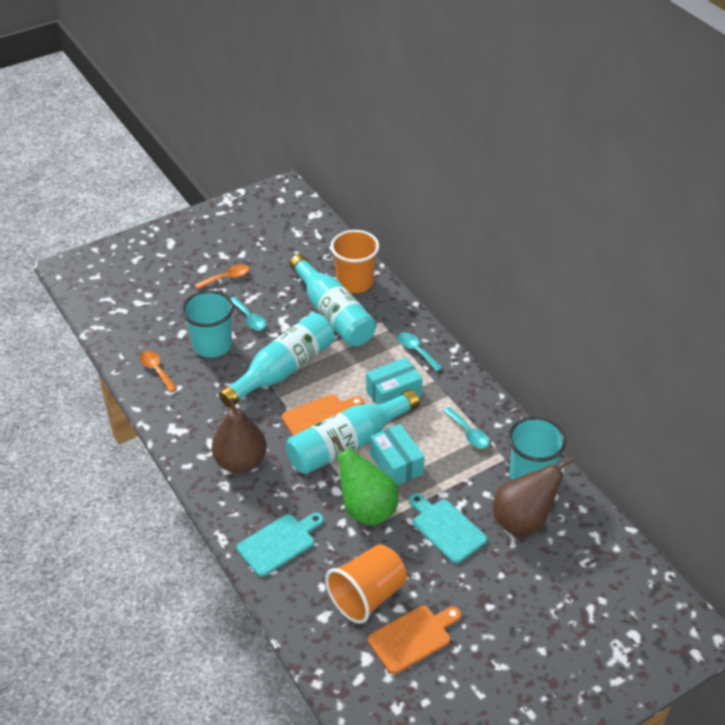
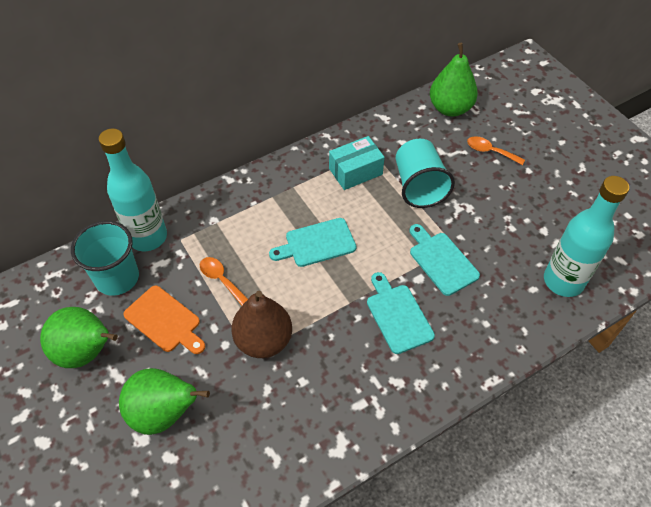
brown pear: [212,397,267,473] [493,457,574,535] = 2 -> [231,291,292,358] = 1
green pear: [332,436,399,526] = 1 -> [40,307,118,368] [119,368,210,435] [430,43,478,117] = 3
orange cup: [325,544,407,624] [331,230,379,293] = 2 -> none = 0
orange cutting board: [282,394,364,436] [368,606,461,674] = 2 -> [123,286,205,354] = 1
turquoise bottle: [219,313,335,408] [286,389,420,474] [290,254,376,347] = 3 -> [99,128,167,251] [544,176,629,297] = 2
turquoise box: [366,357,423,405] [370,424,425,486] = 2 -> [329,136,385,190] = 1
turquoise cutting board: [237,513,324,577] [409,493,487,563] = 2 -> [269,218,356,267] [367,272,435,354] [410,224,480,296] = 3
turquoise spoon: [230,297,266,330] [398,332,443,372] [443,407,489,448] = 3 -> none = 0

